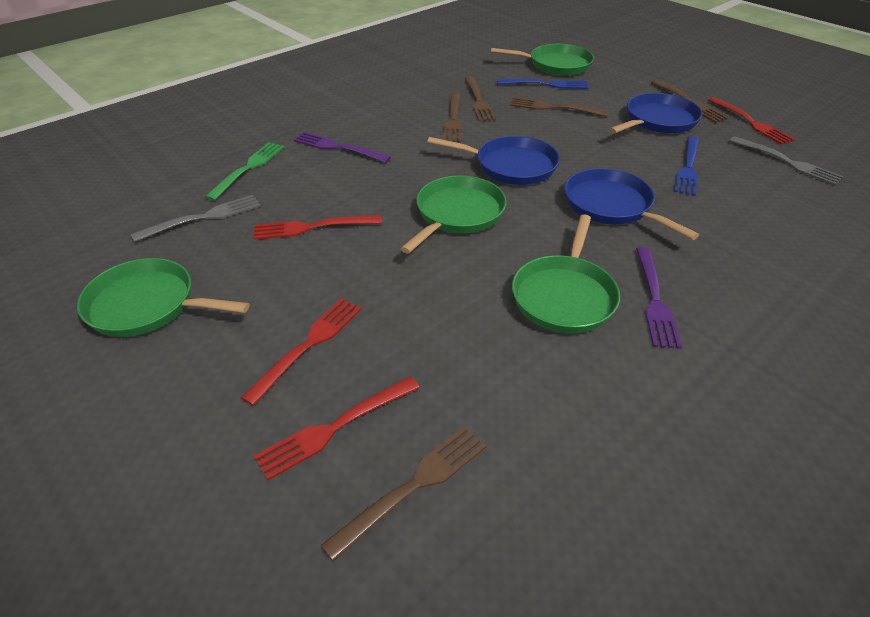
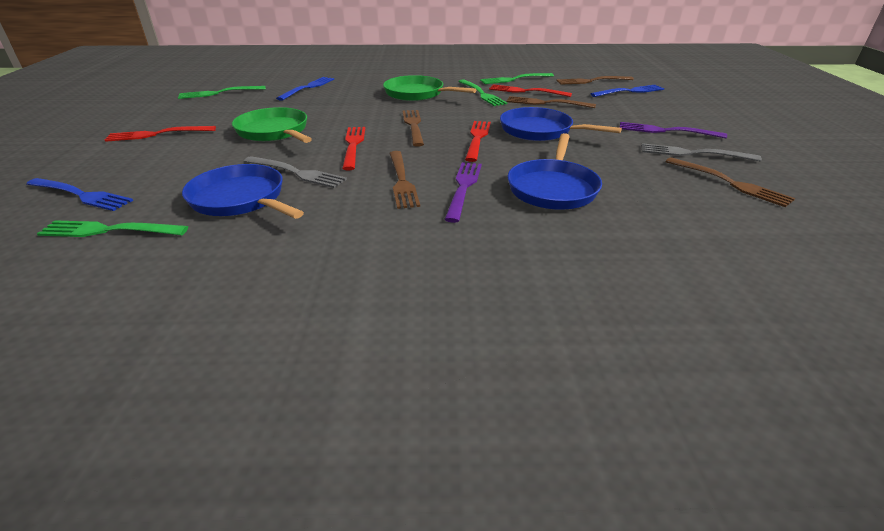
blue fork: [497,78,589,89] [674,136,699,196] = 2 -> [26,178,133,211] [276,77,334,101] [591,85,664,97] = 3
green fork: [205,142,284,201] = 1 -> [37,220,188,237] [178,86,266,99] [458,79,507,106] [480,73,554,84] = 4
green pan: [77,258,250,337] [400,176,507,254] [491,44,594,76] [512,214,620,333] = 4 -> [232,107,312,143] [383,75,476,101] = 2

